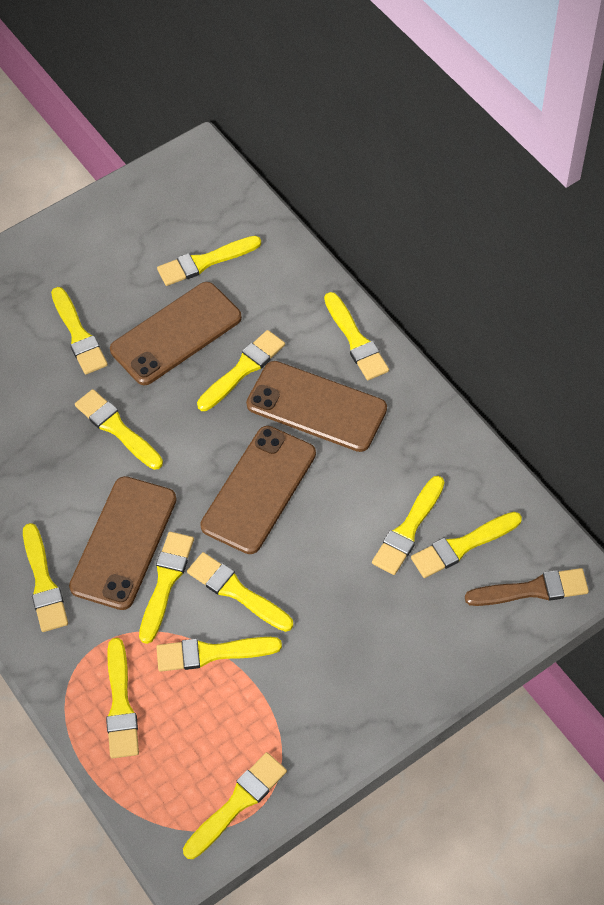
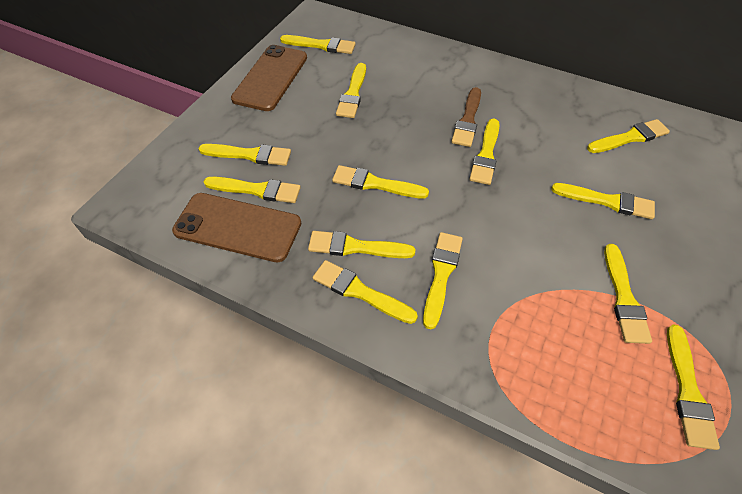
brown phone: [69,476,177,610] [110,282,242,385] [200,426,316,554] [246,361,387,452] = 4 -> [172,193,301,262] [231,45,307,111] = 2

